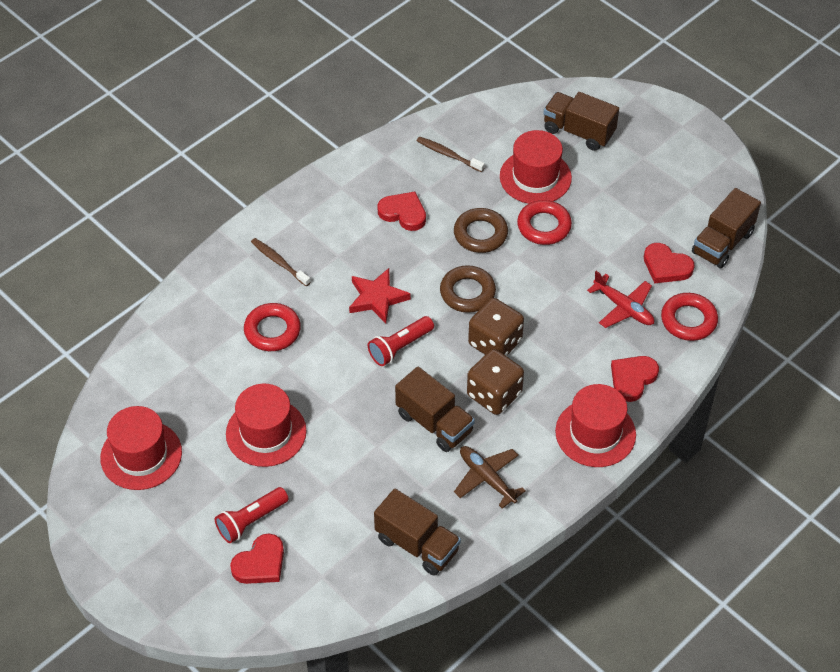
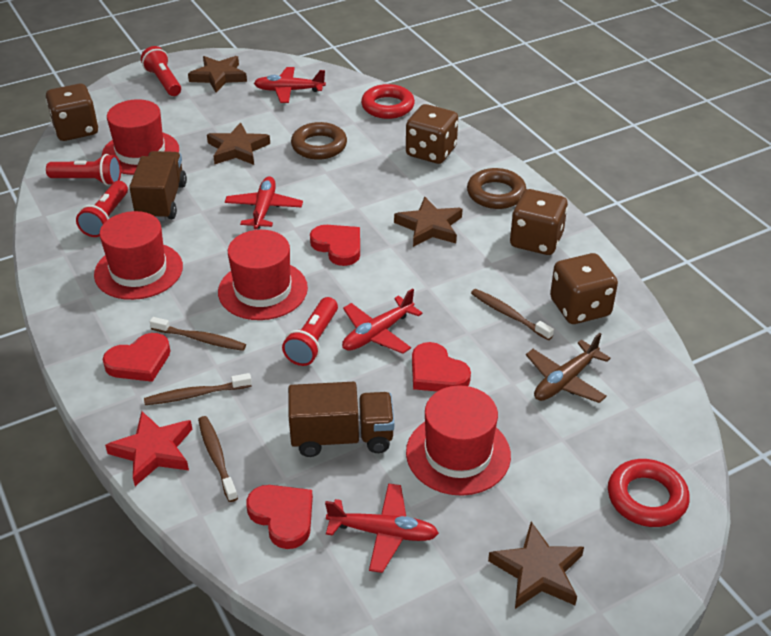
brown dice: [467,349,524,415] [468,298,524,356] = 2 -> [46,84,98,141] [406,104,458,164] [510,189,568,255] [550,253,618,324] = 4
brown star: none = 0 -> [188,56,247,92] [207,122,270,165] [394,197,462,247] [488,522,584,609] = 4
brown toothbrush: [251,238,311,286] [417,137,485,172] = 2 -> [144,373,252,405] [150,317,246,351] [198,416,238,502] [471,289,554,340] = 4
brown truck: [374,489,461,575] [395,367,475,452] [543,92,619,151] [692,188,761,268] = 4 -> [129,151,187,221] [288,382,394,457] = 2
red flashlight: [214,487,289,543] [368,316,434,366] = 2 -> [46,154,121,186] [76,181,128,237] [141,46,181,96] [282,297,338,366] = 4
red plane: [587,271,654,328] = 1 -> [225,176,303,229] [254,67,326,103] [325,483,439,573] [342,288,423,354] = 4
red ring: [244,303,301,351] [517,200,572,245] [661,293,718,341] = 3 -> [361,84,415,119] [608,459,690,527] = 2

